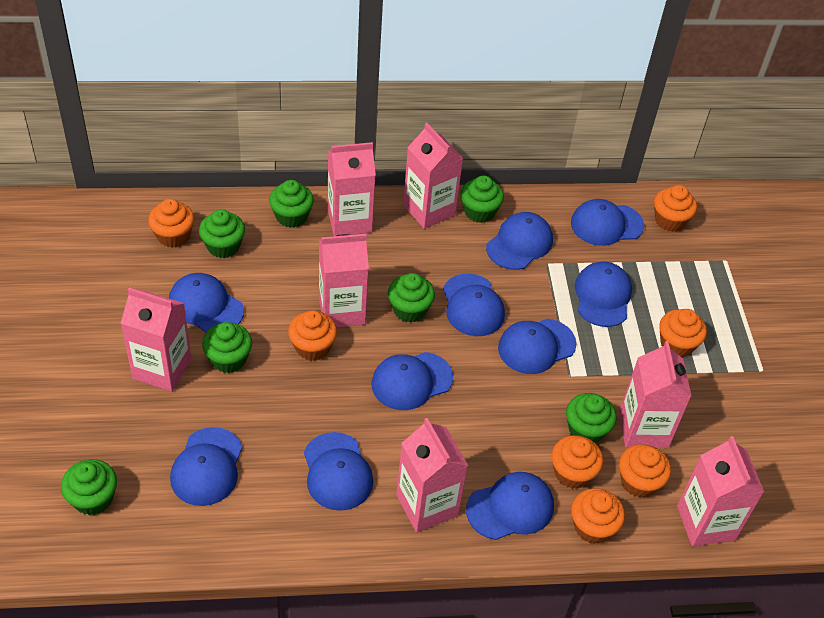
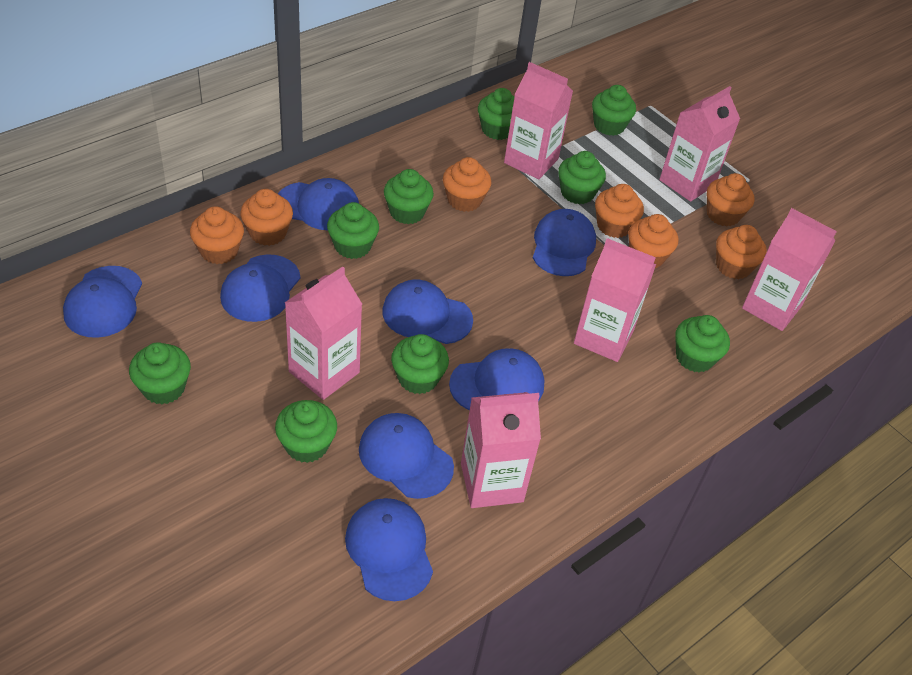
blue cap: [169,273,244,333] [170,427,242,506] [304,432,373,511] [371,352,453,410] [443,274,505,336] [466,472,554,540] [486,212,553,270] [498,319,577,374] [571,199,644,246] [575,261,632,327] = 10 -> [63,266,142,338] [220,254,300,322] [278,178,359,230] [345,498,433,601] [359,413,454,499] [382,280,473,344] [449,348,544,410] [533,209,596,276] = 8
green cupcake: [61,459,117,515] [199,209,245,258] [202,322,252,373] [269,180,314,228] [388,273,435,323] [460,176,504,223] [566,393,617,443] = 7 -> [129,342,191,404] [275,400,337,463] [327,202,379,259] [384,169,434,224] [391,334,449,394] [478,88,514,140] [558,151,606,204] [592,85,636,136] [675,315,730,373] = 9
pink carton: [121,288,191,392] [319,234,369,327] [328,142,376,236] [396,418,468,532] [403,123,463,229] [619,341,692,448] [677,436,764,546] = 7 -> [285,266,362,400] [461,392,541,508] [504,62,573,179] [574,238,656,362] [659,86,740,202] [742,208,837,331] = 6

